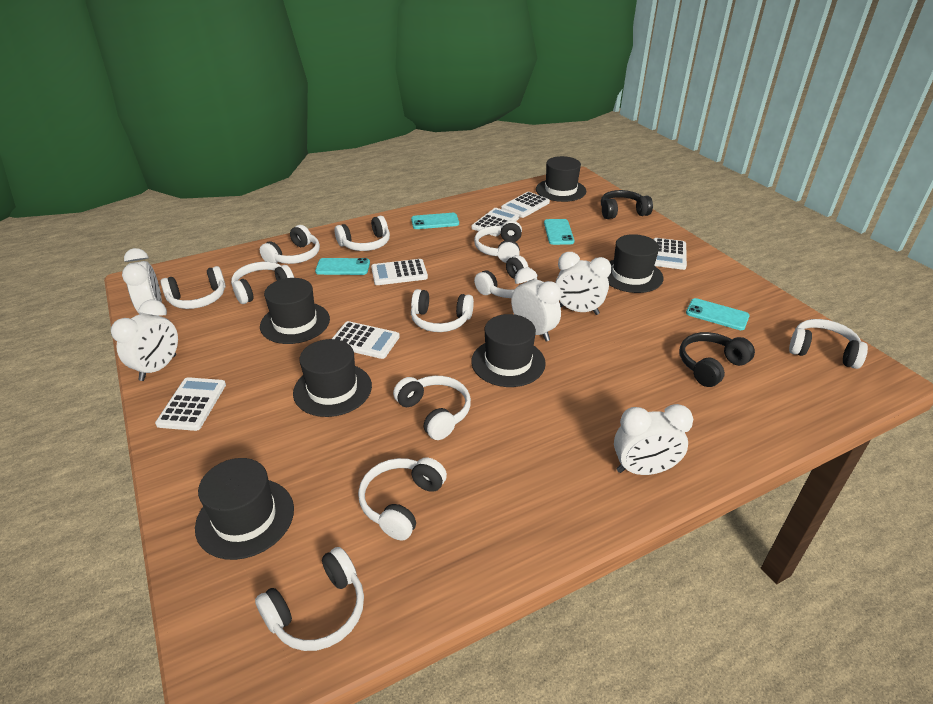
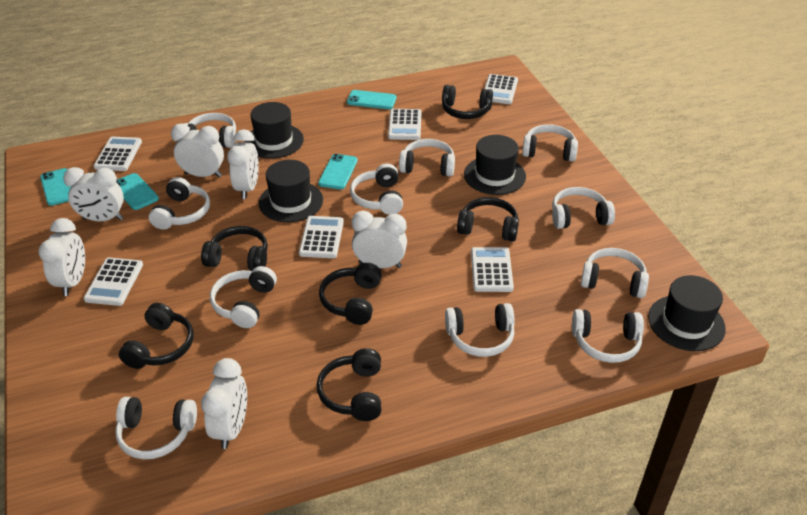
black hat: [195,458,294,560] [260,278,330,344] [293,339,372,417] [471,314,546,387] [536,156,586,202] [607,234,663,293] = 6 -> [244,102,304,159] [259,160,323,222] [464,135,526,195] [648,275,726,351] = 4
black headphones: [601,190,653,219] [680,332,755,387] = 2 -> [119,303,194,369] [201,226,268,271] [317,348,381,421] [319,263,382,325] [442,85,493,119] [457,197,519,242] = 6
white clock: [111,300,178,381] [122,248,162,314] [511,268,561,341] [555,252,612,315] [614,404,693,475] = 5 -> [38,218,85,296] [63,167,124,222] [171,123,224,177] [201,358,247,449] [227,129,259,199] [352,211,407,268] = 6

